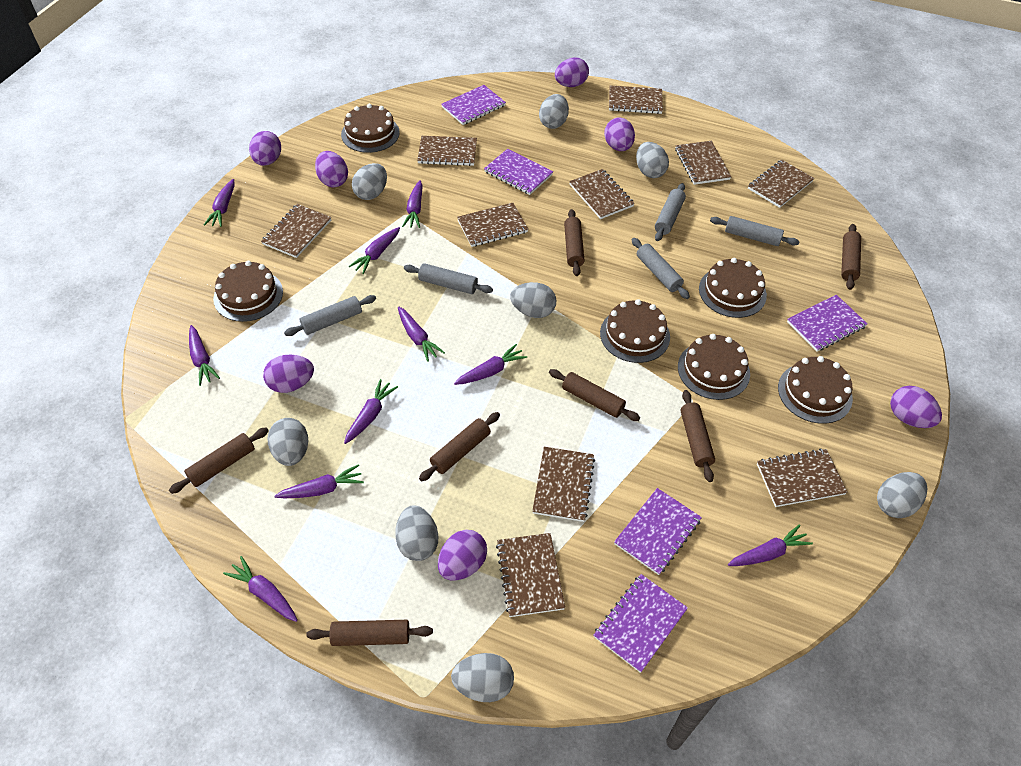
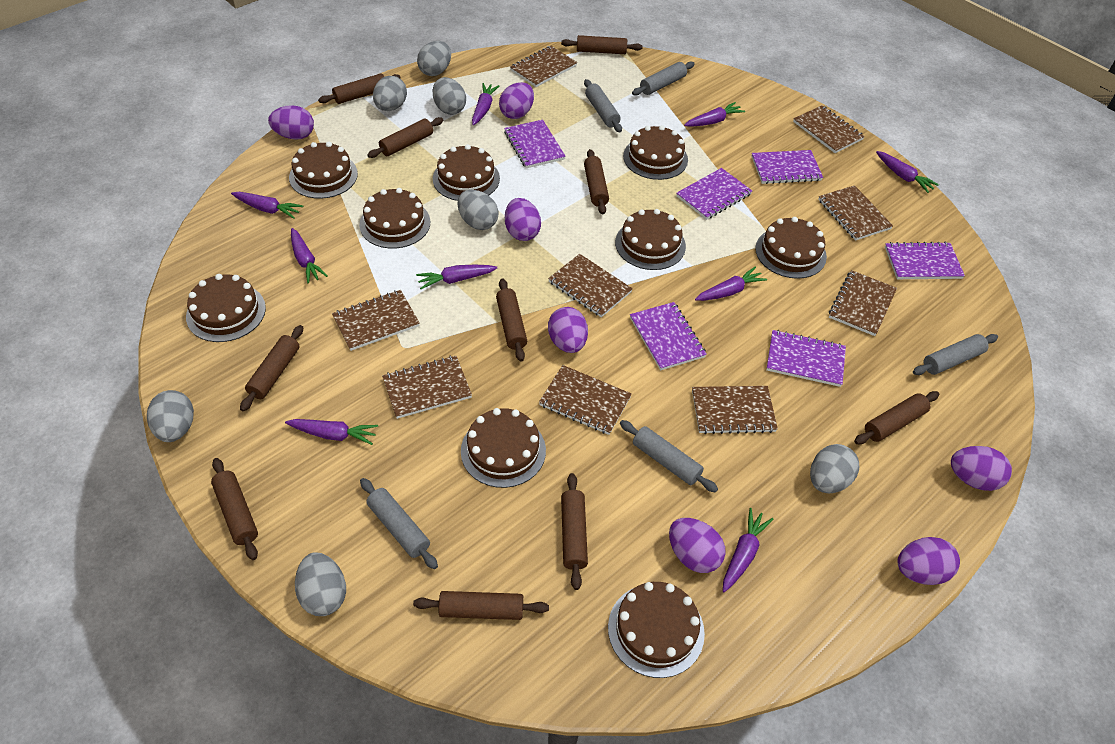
brown cake: [213,261,283,322] [341,104,400,153] [600,299,670,363] [678,334,750,400] [699,258,767,318] [778,356,853,424] = 6 -> [186,274,266,342] [289,142,358,199] [359,188,430,248] [433,144,500,201] [461,408,546,488] [608,582,705,678] [615,209,686,270] [623,125,688,180] [755,217,827,279] = 9
brown notebook: [261,204,331,258] [417,136,477,166] [457,203,528,247] [496,533,565,617] [532,447,595,522] [569,169,635,219] [609,85,663,114] [675,141,731,185] [748,160,814,208] [757,448,847,507] = 10 -> [332,290,420,351] [382,356,472,419] [510,46,577,87] [539,365,632,435] [548,254,633,317] [692,386,778,434] [793,105,865,153] [818,185,893,241] [829,270,897,336] = 9
brown rolling pin: [169,428,269,494] [306,620,433,646] [419,412,500,481] [549,369,640,421] [564,209,584,276] [681,390,715,482] [841,224,861,290] = 7 -> [211,458,258,560] [240,325,303,411] [318,73,400,104] [367,117,443,158] [413,591,549,620] [496,279,527,362] [561,35,643,54] [561,473,588,590] [584,149,609,215] [854,391,939,444] = 10
grey egg: [268,418,308,466] [352,163,387,200] [395,505,438,561] [451,653,514,702] [510,282,556,318] [539,94,569,129] [636,142,669,178] [877,472,928,518] = 8 -> [147,390,194,442] [295,552,346,616] [373,76,407,111] [417,41,451,76] [433,77,466,115] [458,190,499,230] [810,444,859,493] = 7
purple carrot: [189,325,220,386] [204,179,235,227] [223,556,298,622] [274,464,364,498] [344,379,398,444] [349,227,400,274] [398,306,445,362] [402,180,423,228] [454,344,527,385] [728,524,813,566] = 10 -> [231,192,303,219] [285,419,378,445] [291,228,328,283] [416,265,497,289] [472,83,499,125] [684,102,745,127] [695,267,767,301] [723,508,773,592] [876,151,939,193] = 9
purple notebook: [441,85,506,125] [484,149,553,195] [594,574,688,673] [614,488,702,575] [787,295,868,351] = 5 -> [504,120,566,168] [630,302,707,370] [676,168,752,220] [751,150,823,184] [766,330,846,387] [885,242,965,279] = 6

